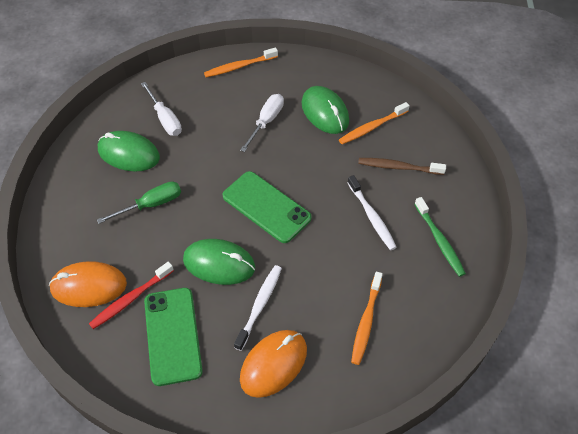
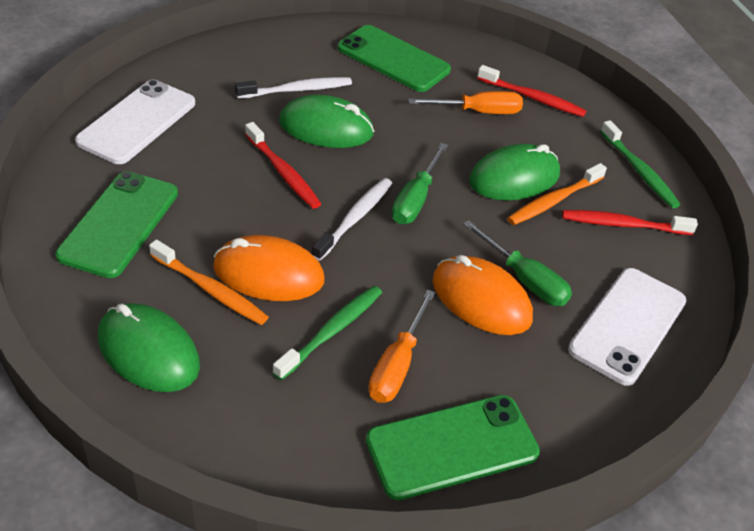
brown toothbrush: [358,158,446,175] = 1 -> none = 0
green phone: [144,288,203,386] [222,171,312,243] = 2 -> [55,171,178,278] [337,25,451,92] [366,395,540,500] = 3
green screwdriver: [97,181,181,224] = 1 -> [392,143,448,224] [463,220,572,306] = 2
green toothbrush: [415,197,466,277] = 1 -> [273,286,382,380] [600,120,680,208] = 2
orange screwdriver: none = 0 -> [368,290,436,403] [409,91,523,114] = 2
orange toothbrush: [204,47,278,77] [339,102,410,144] [351,272,383,365] = 3 -> [149,240,268,325] [507,163,607,225] = 2
red toothbrush: [89,262,174,329] = 1 -> [245,122,321,209] [477,65,587,117] [562,210,698,235] = 3
white phone: none = 0 -> [75,79,195,164] [568,268,687,386] = 2
white screwdriver: [141,82,182,136] [240,94,284,152] = 2 -> none = 0

